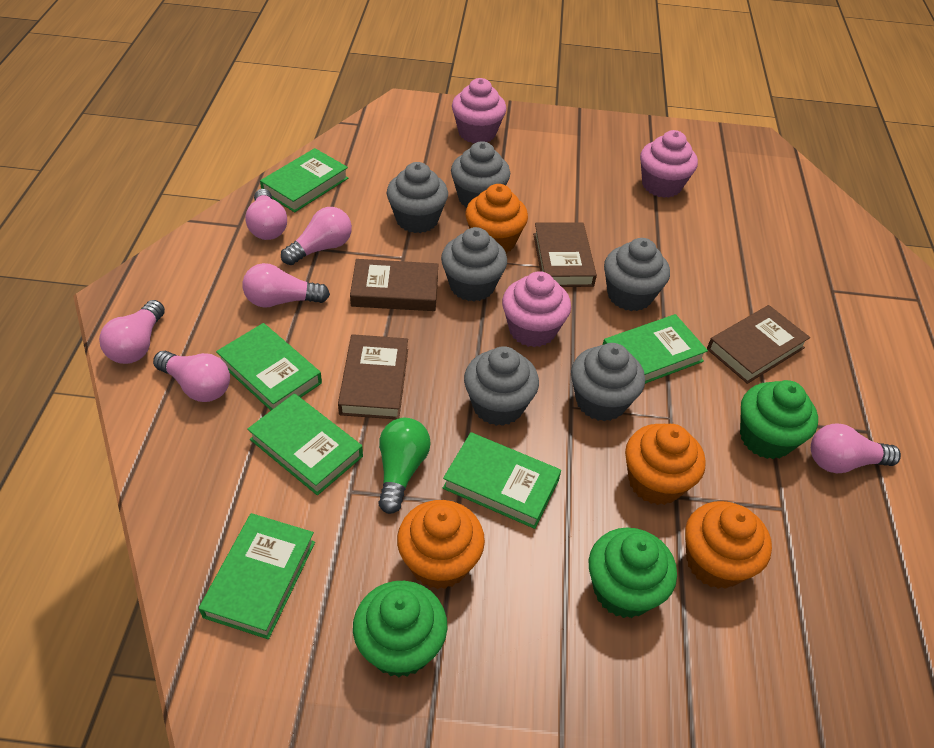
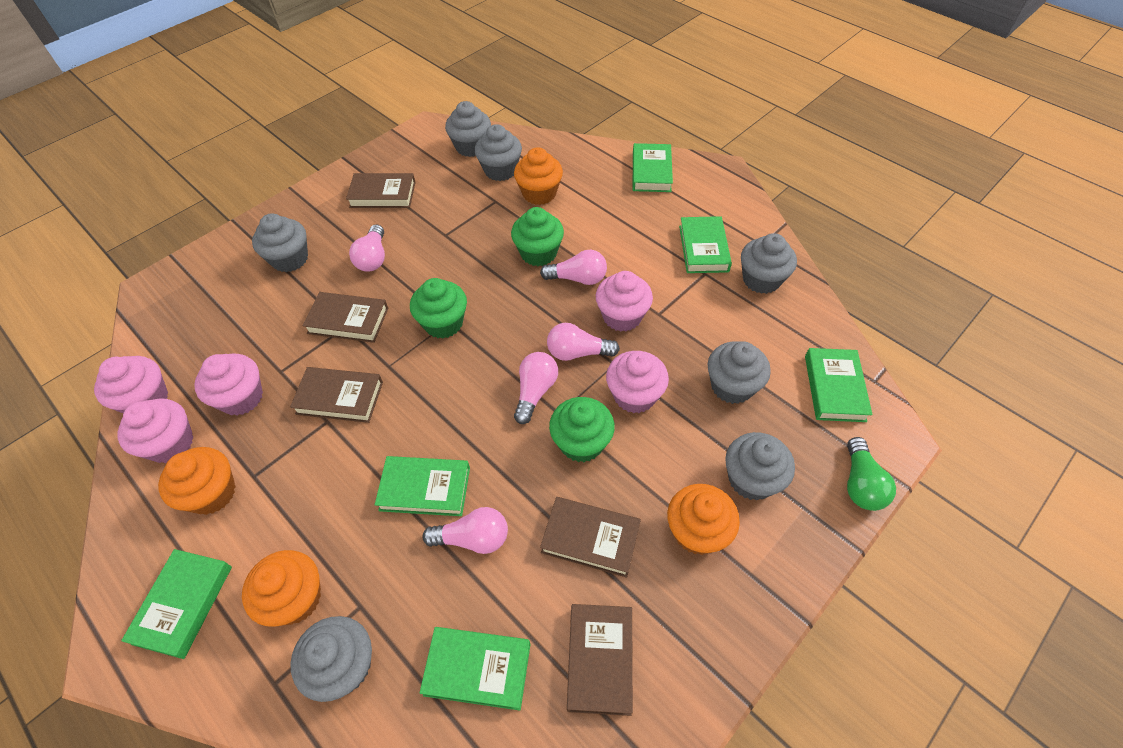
brown book: [338,334,408,419] [350,259,439,311] [533,222,597,287] [707,305,810,384] = 4 -> [290,367,383,423] [303,292,388,343] [346,173,416,208] [540,497,641,578] [567,604,633,716] = 5
grey cupcake: [387,162,448,233] [441,227,507,301] [451,141,510,207] [464,346,539,426] [571,343,645,421] [604,238,670,311] = 6 -> [252,213,308,272] [290,616,372,702] [445,101,491,157] [475,124,522,181] [708,341,771,404] [725,432,795,501] [741,233,797,294] = 7
pink cupcake: [452,78,506,143] [502,271,571,347] [640,130,698,198] = 3 -> [94,356,168,413] [117,398,193,463] [194,353,263,416] [596,271,653,331] [606,351,669,413] = 5
pink light bulb: [99,300,165,364] [153,350,230,402] [242,263,330,308] [245,189,287,240] [281,207,352,265] [811,423,901,473] = 6 -> [349,224,385,272] [423,507,508,554] [514,352,558,424] [540,250,607,285] [547,323,620,361] = 5

